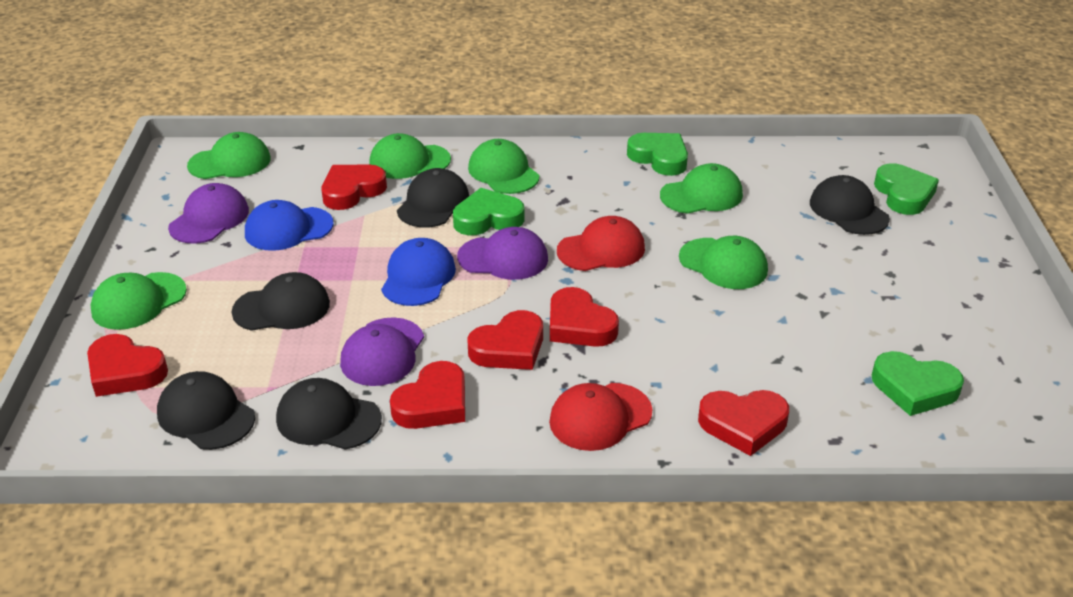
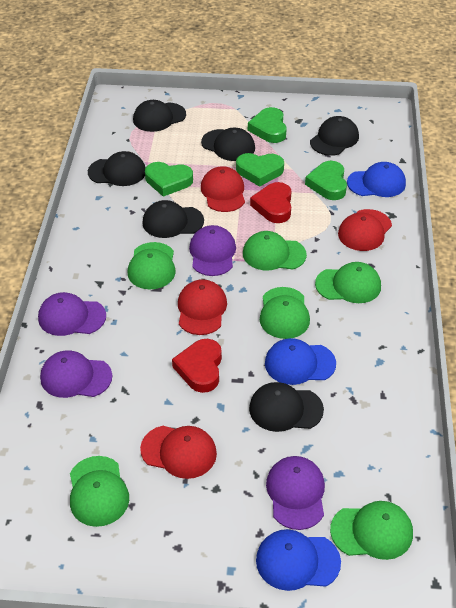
black cap: [157,371,255,450] [232,272,330,331] [276,378,382,449] [397,168,469,227] [810,175,890,235] = 5 -> [88,151,145,186] [133,100,186,132] [142,200,204,238] [201,128,255,161] [249,382,324,432] [310,116,359,156] = 6
blue cap: [245,200,334,251] [381,238,456,306] = 2 -> [256,529,341,591] [265,338,336,385] [347,162,406,197] = 3
purple cap: [168,183,249,244] [340,317,424,386] [457,227,548,280] = 3 -> [38,292,106,336] [40,350,112,398] [189,225,236,276] [266,456,325,530] = 4
red cap: [549,383,652,451] [557,216,645,271] = 2 -> [140,426,217,479] [178,279,227,335] [201,166,245,212] [338,209,392,251] = 4
red heart: [87,334,168,397] [322,165,387,210] [390,361,465,429] [467,310,543,370] [550,287,619,347] [698,390,789,456] = 6 -> [172,339,222,393] [250,182,292,223] = 2

